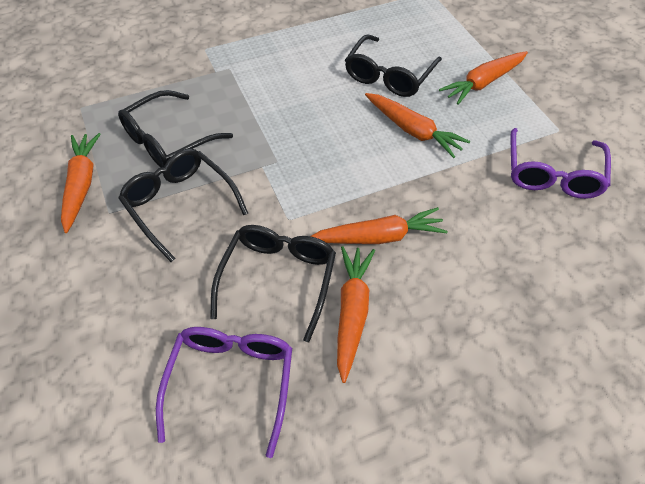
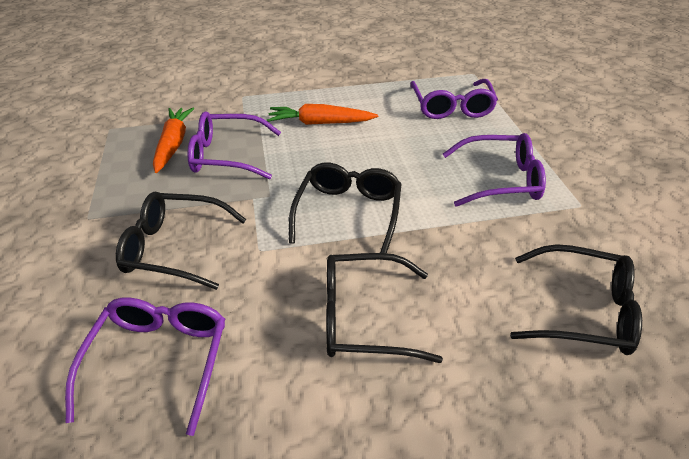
orange carrot: [61,133,101,233] [311,207,447,244] [337,246,375,383] [365,93,470,158] [439,51,528,105] = 5 -> [153,107,194,173] [267,104,378,125] = 2
purple glasses: [156,327,292,458] [511,128,611,199] = 2 -> [65,297,225,436] [187,111,281,179] [410,79,498,119] [443,133,546,207] = 4

